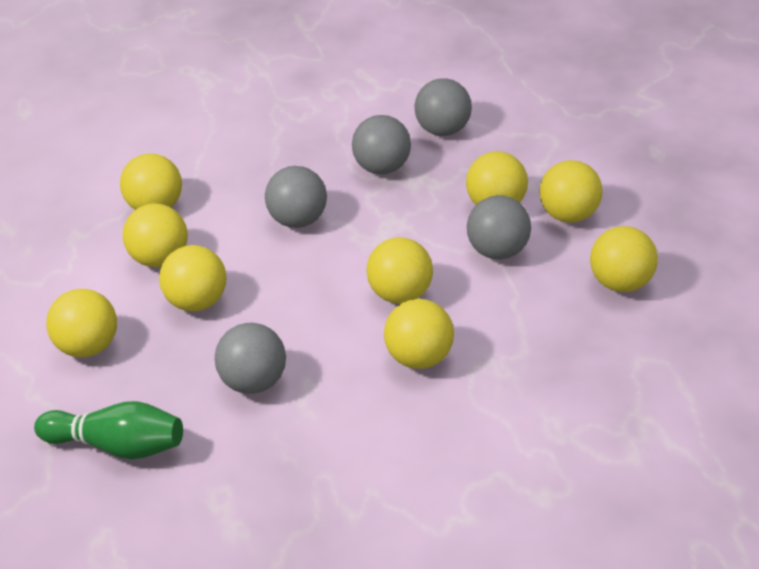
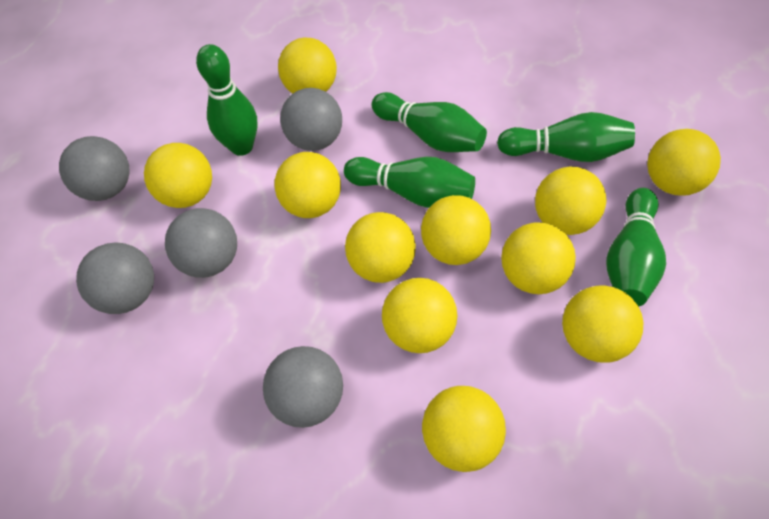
green bowling pin: [34,401,183,459] = 1 -> [196,44,257,156] [344,157,475,208] [372,92,487,152] [497,112,635,162] [606,188,666,306] = 5
yellow ball: [46,289,117,357] [120,153,182,210] [123,203,188,267] [159,245,227,311] [367,237,433,304] [384,299,454,369] [466,151,528,205] [540,160,602,223] [590,226,658,292] = 9 -> [144,143,212,208] [274,152,341,218] [278,37,337,94] [345,212,416,283] [382,278,457,353] [421,195,491,265] [422,386,506,472] [501,222,576,294] [535,167,606,235] [562,285,643,363] [647,129,721,196] = 11

